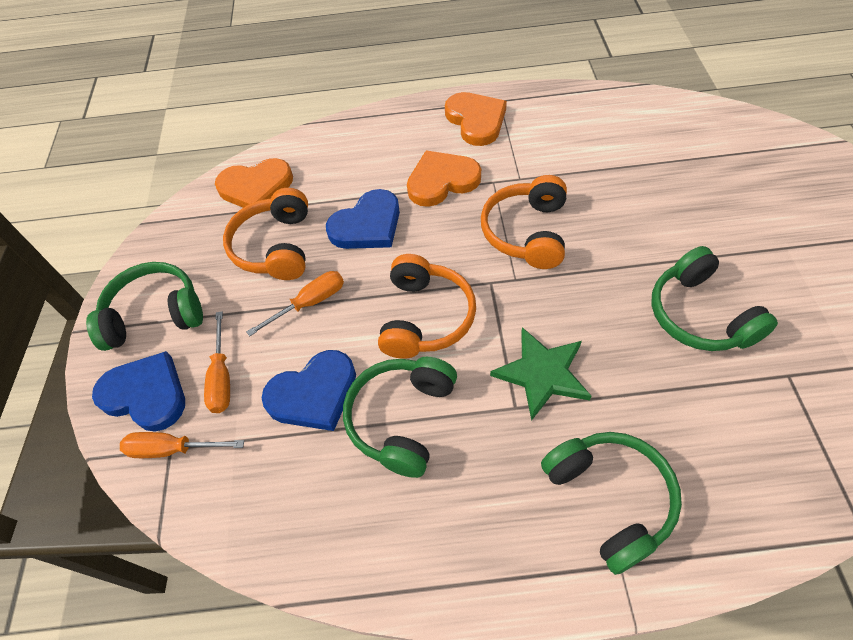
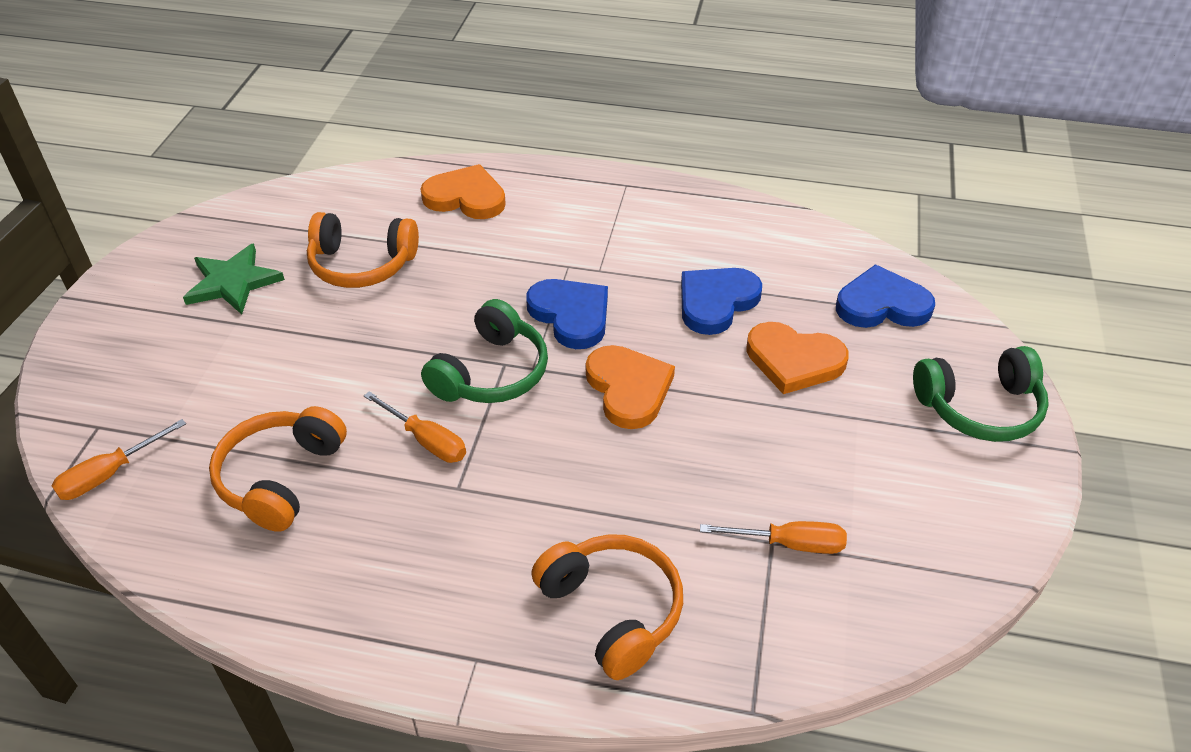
green headphones: [86,262,203,351] [343,357,457,478] [541,432,682,575] [651,246,778,351] = 4 -> [421,299,548,403] [913,346,1049,442] = 2

